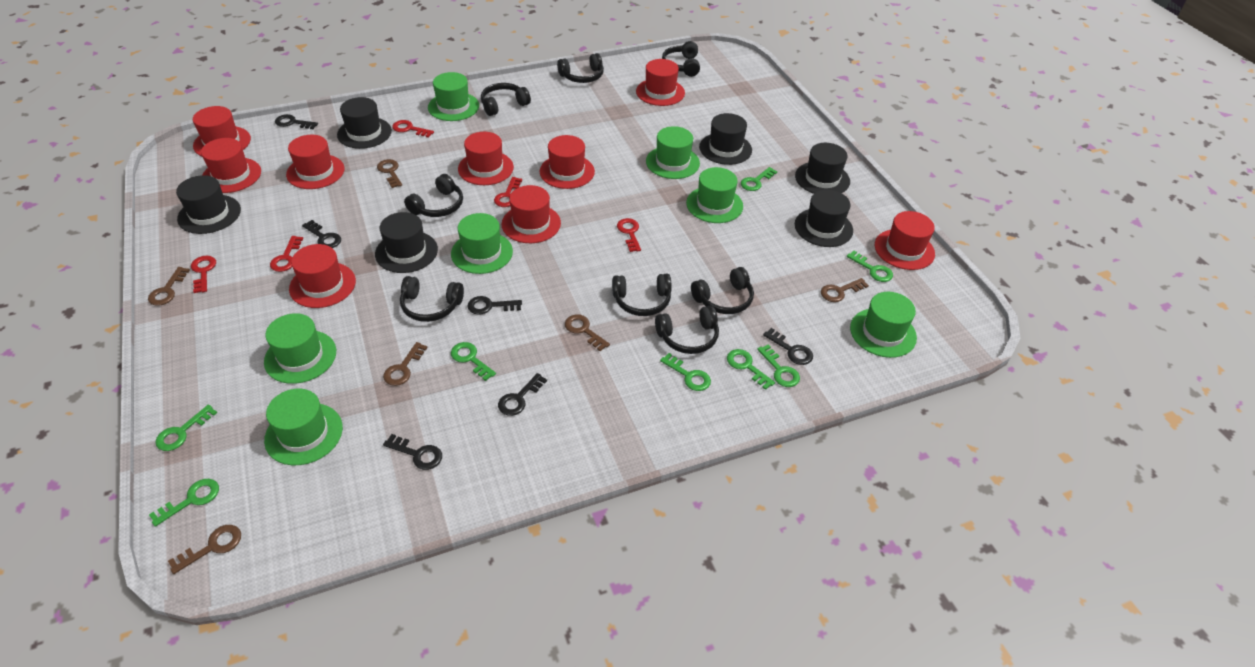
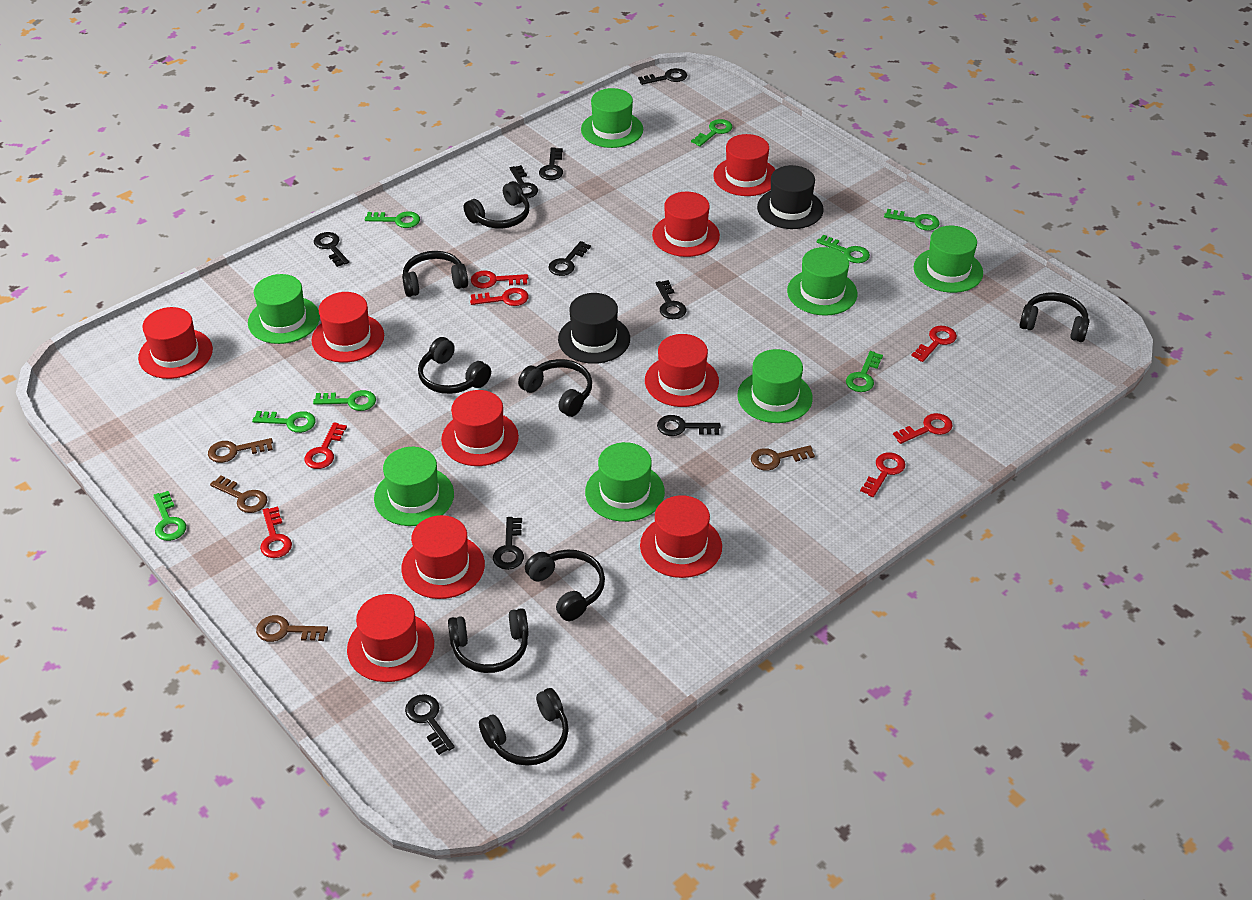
black hat: [176,175,241,234] [337,97,392,149] [375,212,438,273] [699,113,752,165] [795,143,850,194] [795,190,853,247] = 6 -> [558,293,630,364] [757,165,824,229] = 2
black key: [275,114,318,129] [302,220,341,248] [383,434,442,470] [468,296,522,315] [498,373,547,416] [763,328,813,365] = 6 -> [314,232,349,267] [405,694,455,755] [493,517,524,570] [510,165,538,198] [539,147,563,180] [548,241,591,276] [638,68,687,85] [656,280,686,319] [657,415,721,436] = 9
brown key: [148,267,190,306] [168,525,241,574] [377,159,402,188] [383,342,428,386] [565,314,610,351] [821,278,869,302] = 6 -> [208,438,273,463] [210,475,268,513] [256,615,328,642] [751,445,815,471] = 4
red key: [191,256,216,293] [270,236,303,272] [392,120,434,138] [494,177,522,207] [617,218,641,252] = 5 -> [260,507,292,558] [304,422,347,469] [470,288,529,306] [471,270,528,288] [860,453,905,497] [893,413,953,444] [911,326,957,362] = 7

